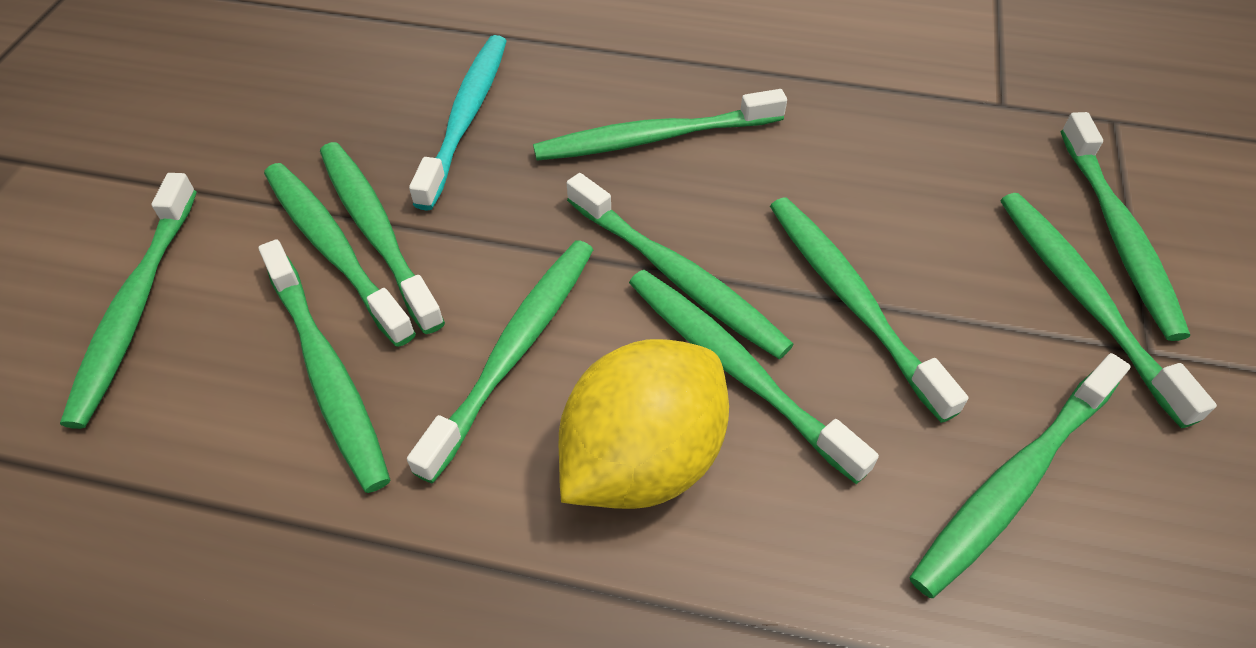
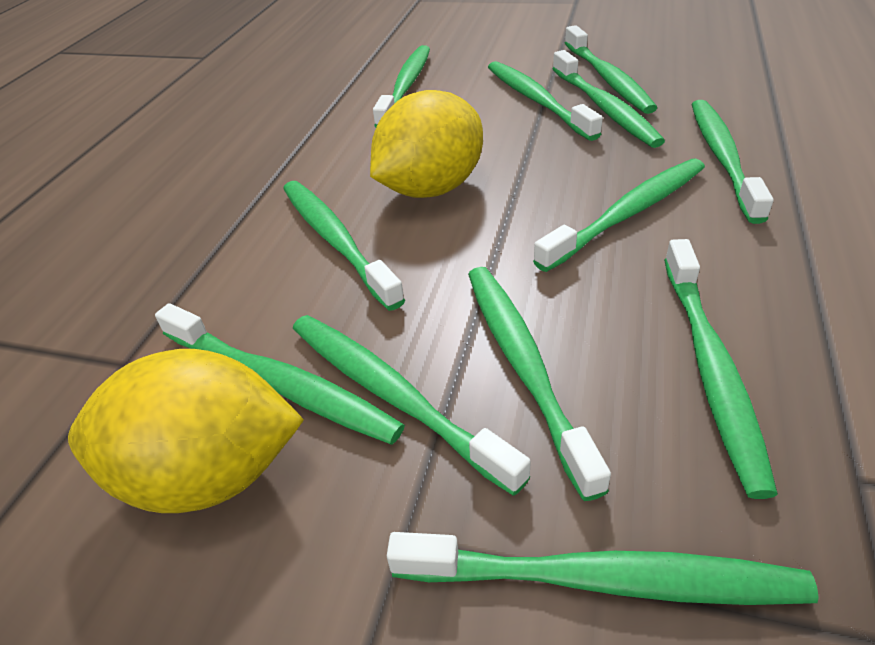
turquoise toothbrush: [409,35,507,211] = 1 -> none = 0
yellow lemon: [559,339,729,509] = 1 -> [68,349,304,513] [370,90,483,198] = 2

